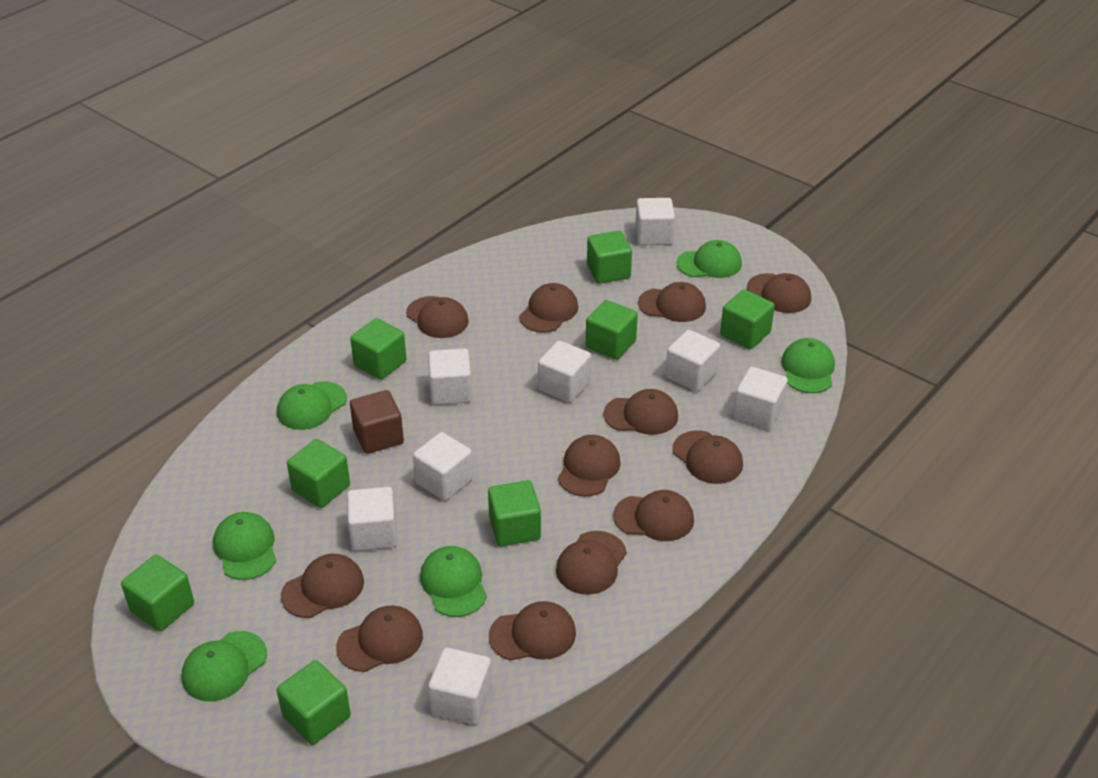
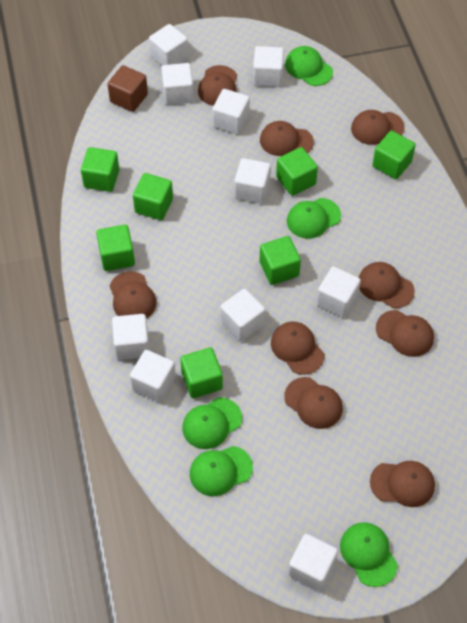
brown cap: [281,554,364,618] [336,606,423,672] [406,296,469,338] [489,601,576,660] [519,283,578,333] [556,531,627,595] [558,435,621,496] [603,389,678,435] [613,490,694,541] [638,282,706,322] [672,431,743,484] [747,273,811,313] = 12 -> [110,271,157,319] [198,65,237,106] [260,121,314,156] [271,322,324,375] [284,377,343,429] [351,110,405,145] [358,262,415,308] [370,461,435,507] [376,310,434,357] = 9
green cap: [182,631,267,701] [213,512,276,580] [277,381,347,430] [420,546,487,617] [676,240,742,278] [781,338,835,393] = 6 -> [182,398,242,449] [190,446,253,496] [285,46,333,86] [287,198,341,239] [340,522,398,587] = 5
green cube: [121,555,194,631] [277,660,351,745] [287,439,350,508] [350,318,406,380] [488,480,541,547] [586,300,638,360] [587,231,632,284] [720,289,775,349] = 8 -> [81,147,119,192] [96,225,135,271] [133,173,173,220] [180,348,223,398] [260,236,301,285] [276,147,318,196] [372,131,416,179] = 7
white cube: [347,487,397,551] [413,432,473,501] [428,348,472,405] [428,648,492,725] [538,341,591,403] [635,198,675,245] [665,330,720,392] [733,367,788,430] = 8 -> [112,314,150,360] [130,350,176,402] [149,24,188,66] [161,63,194,105] [212,89,250,135] [220,289,265,342] [234,158,271,204] [253,46,284,87] [288,534,338,591] [316,266,361,318] = 10

